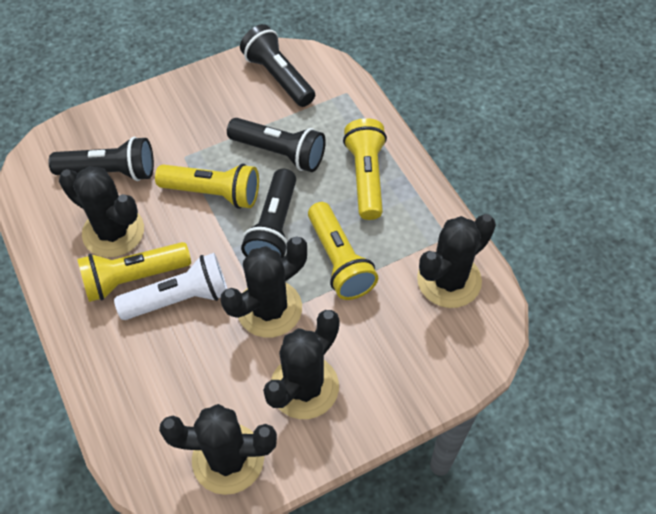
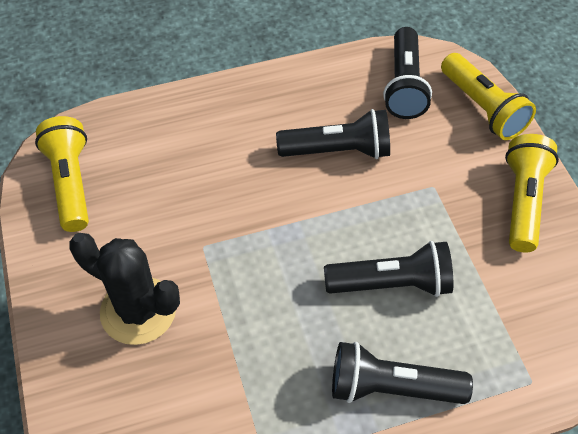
black cactus: [59,166,144,258] [159,404,277,495] [221,236,307,338] [263,310,340,419] [417,214,496,308] = 5 -> [69,233,180,345] = 1
white flashlight: [114,253,227,320] = 1 -> none = 0
yellow flashlight: [77,242,191,302] [155,163,259,209] [308,202,378,300] [343,118,387,220] = 4 -> [35,116,89,232] [441,53,536,140] [505,134,559,252] = 3

